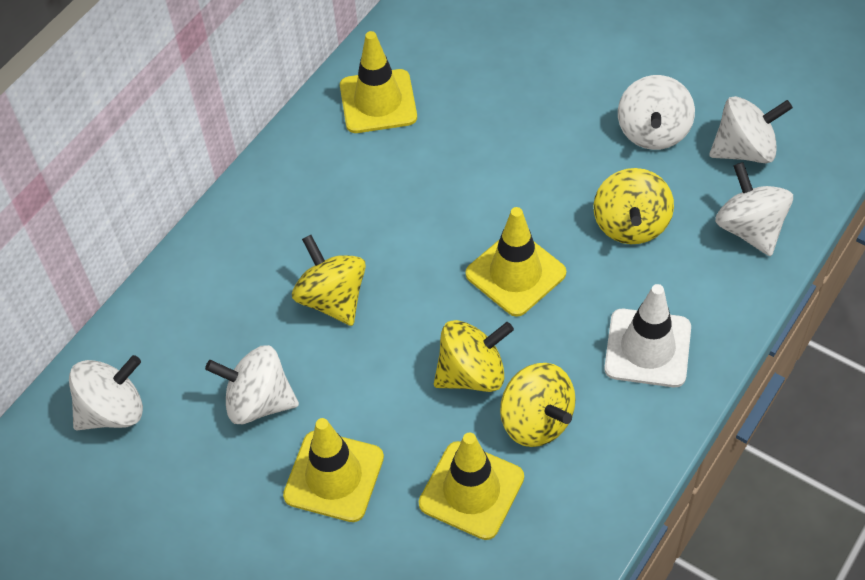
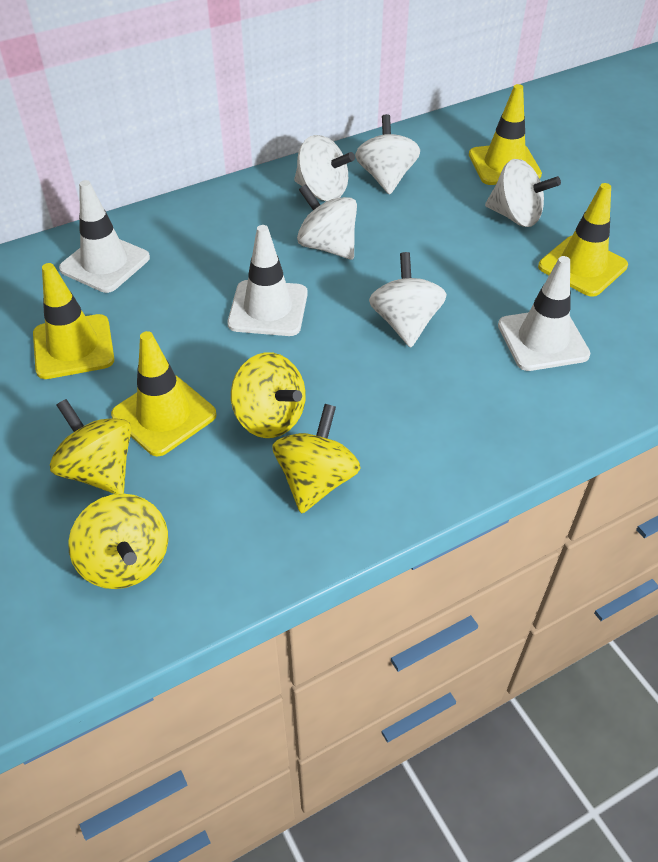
white traffic cone: [604,284,691,387] = 1 -> [59,180,150,293] [227,225,308,336] [498,256,590,371] = 3

